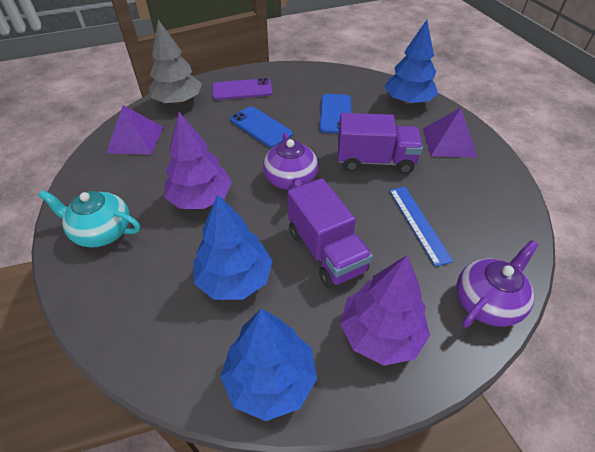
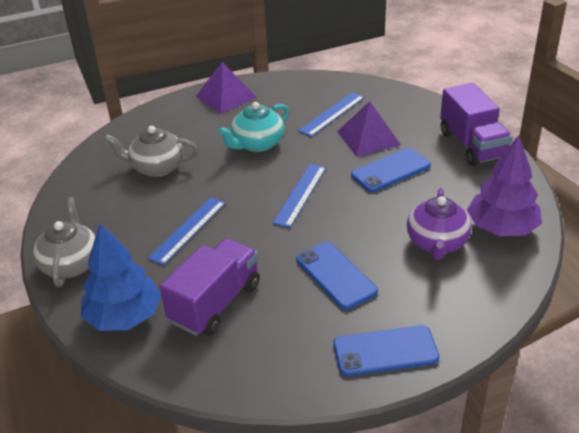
blue phone: [230,106,293,148] [320,94,351,134] = 2 -> [296,242,378,310] [333,325,439,376] [351,148,431,192] = 3
blue ruler: [389,187,454,267] = 1 -> [148,197,226,265] [272,164,326,228] [298,92,365,137] = 3
blue tree: [194,194,273,300] [220,309,317,421] [384,20,438,104] = 3 -> [81,224,161,331] = 1
grey teapot: none = 0 -> [33,197,96,287] [104,126,199,177] = 2
grey tree: [149,20,202,105] = 1 -> none = 0
purple phone: [212,78,273,100] = 1 -> none = 0
purple teapot: [263,133,318,190] [457,240,538,328] = 2 -> [407,188,472,260] = 1
purple tree: [164,112,232,209] [340,255,430,366] = 2 -> [467,135,542,236] = 1

